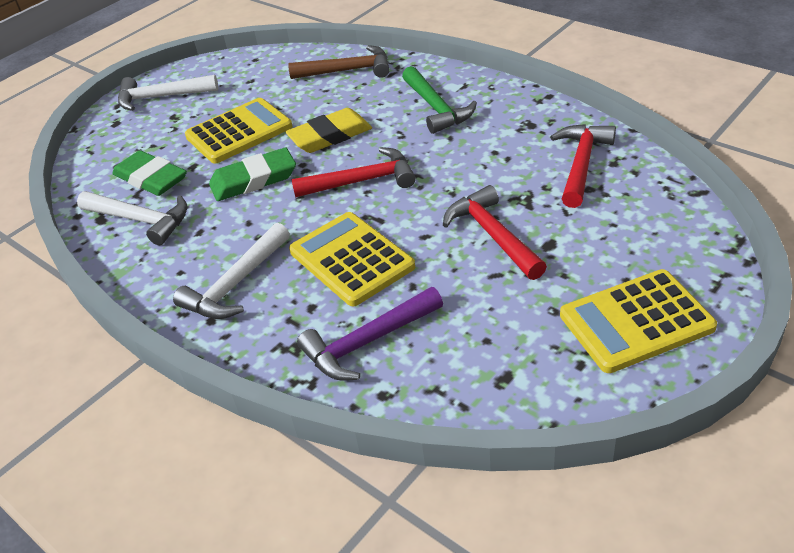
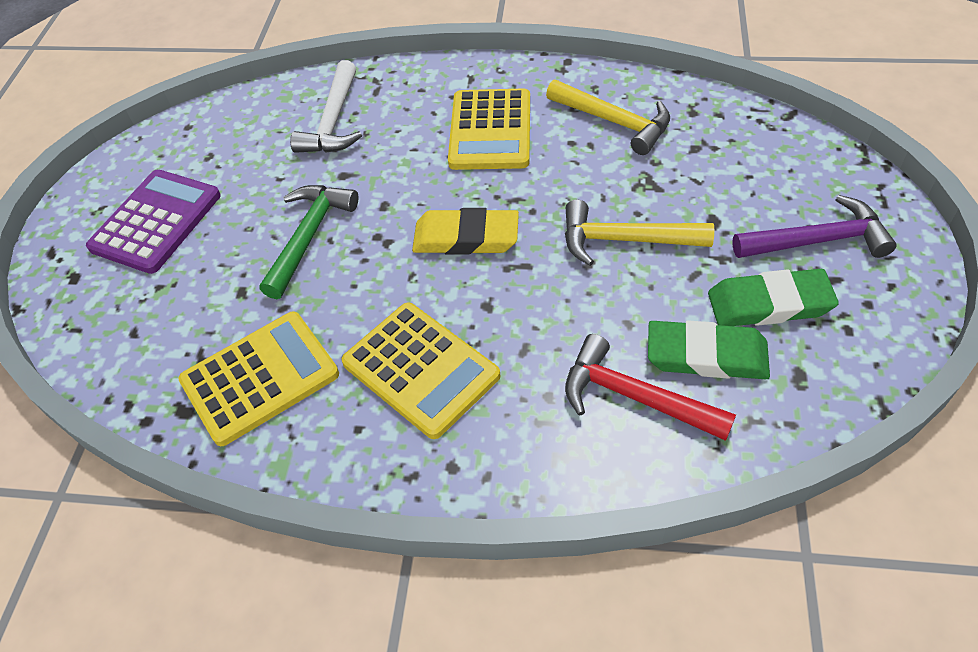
brown hammer: [288,45,390,79] = 1 -> none = 0
purple calculator: none = 0 -> [86,170,221,274] = 1
red hammer: [291,147,416,198] [443,185,547,280] [550,124,616,208] = 3 -> [565,334,736,441] = 1
white hammer: [77,191,188,245] [118,75,218,111] [173,223,290,319] = 3 -> [290,60,362,153] = 1
yellow hammer: none = 0 -> [546,80,670,155] [565,200,714,266] = 2

